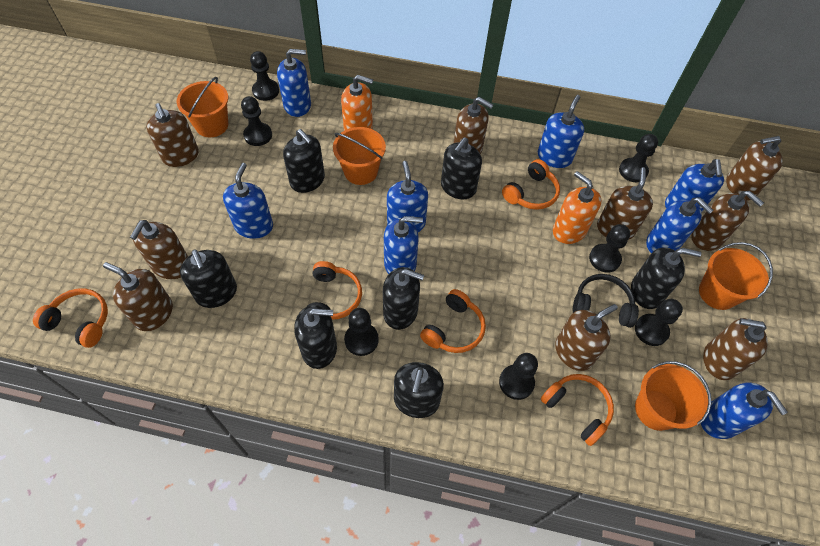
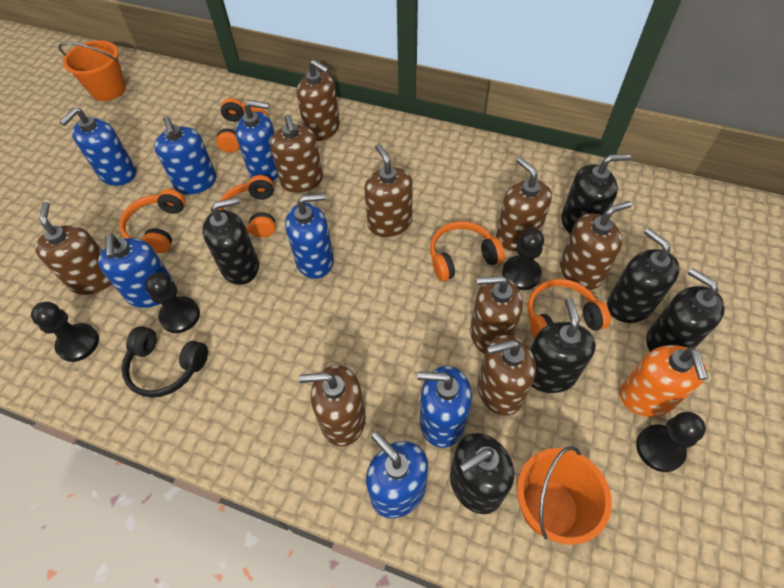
black pawn: [241,96,272,146] [250,51,279,101] [344,308,379,356] [499,353,538,400] [589,224,630,273] [619,134,658,182] [635,299,683,346] = 7 -> [31,302,99,362] [145,273,200,333] [502,228,544,290] [636,412,706,472] = 4
black soap dispenser: [180,249,237,308] [283,129,325,193] [294,305,337,369] [383,267,424,330] [394,362,444,418] [441,137,482,199] [631,248,701,309] = 7 -> [202,197,259,285] [450,433,514,514] [530,298,596,393] [561,154,630,234] [607,228,680,323] [646,268,725,352] = 6
blue soap dispenser: [223,163,273,239] [277,49,311,117] [384,216,423,274] [387,161,428,232] [538,95,584,168] [646,198,714,253] [665,159,724,213] [701,383,788,439] = 8 -> [59,108,136,186] [98,234,175,308] [154,116,216,195] [236,100,278,181] [285,193,334,279] [366,431,428,518] [417,366,472,448] = 7
orange bucket: [177,77,228,137] [333,127,386,185] [635,361,712,431] [699,242,773,310] = 4 -> [58,40,126,101] [517,446,612,545] = 2
orange soap dispenser: [341,75,373,130] [553,171,601,244] = 2 -> [620,345,708,417] = 1

